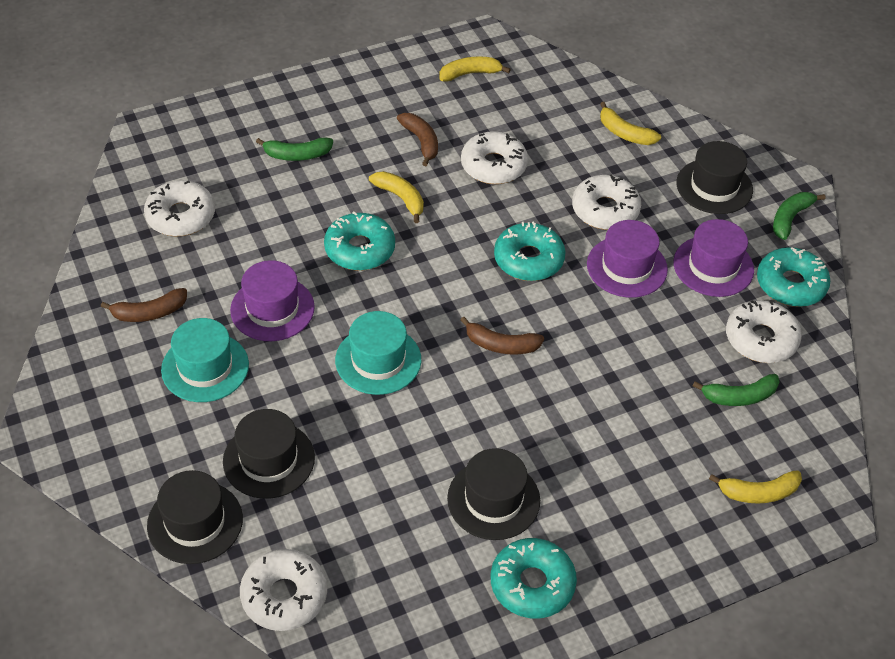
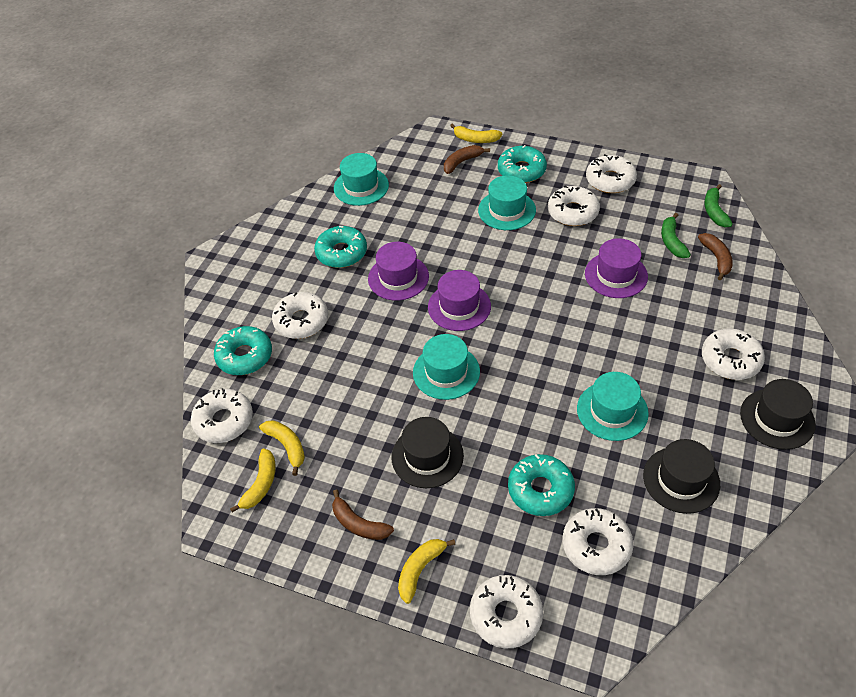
black hat: [147,470,243,564] [223,409,315,499] [447,448,540,540] [676,141,753,214] = 4 -> [391,417,464,488] [643,439,720,514] [740,379,816,450] = 3
green banana: [256,137,333,161] [693,374,779,406] [773,192,826,240] = 3 -> [661,213,691,258] [704,184,733,228] = 2
turquoise hat: [161,318,249,402] [335,311,421,395] = 2 -> [334,153,389,206] [413,334,480,400] [478,175,536,230] [577,372,649,441] = 4
white donut: [144,180,215,236] [240,549,327,631] [461,131,528,184] [572,175,641,230] [726,300,802,363] = 5 -> [191,388,253,443] [272,292,328,339] [470,575,543,648] [548,186,600,226] [562,508,634,575] [586,154,637,193] [702,328,765,380] = 7

